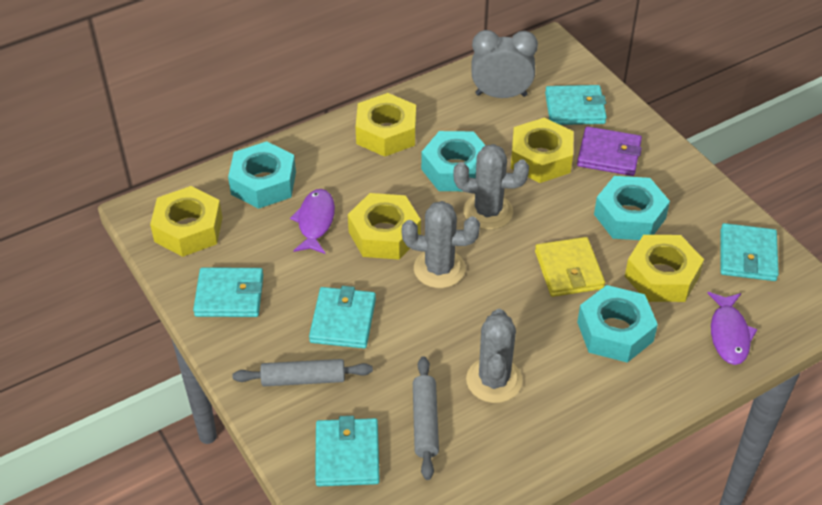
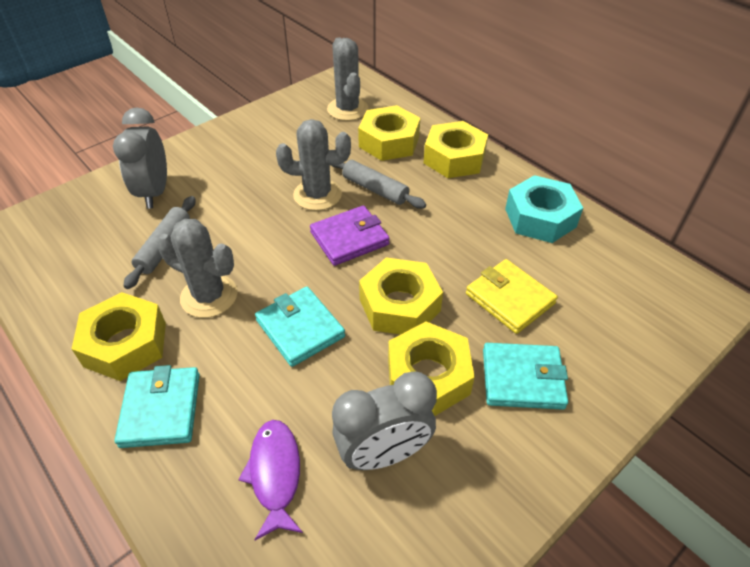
grey clock: [472,30,538,98] = 1 -> [113,107,167,209] [332,371,437,470] = 2
purple fish: [290,189,335,254] [708,292,757,365] = 2 -> [238,420,303,540] = 1
turquoise nut: [228,141,296,209] [421,131,485,191] [577,285,658,363] [594,176,670,240] = 4 -> [505,175,583,243] = 1
turquoise wallet: [193,267,263,317] [309,286,376,348] [315,416,380,486] [545,85,607,125] [721,223,779,281] = 5 -> [115,365,200,448] [255,287,345,367] [483,343,568,410] = 3

